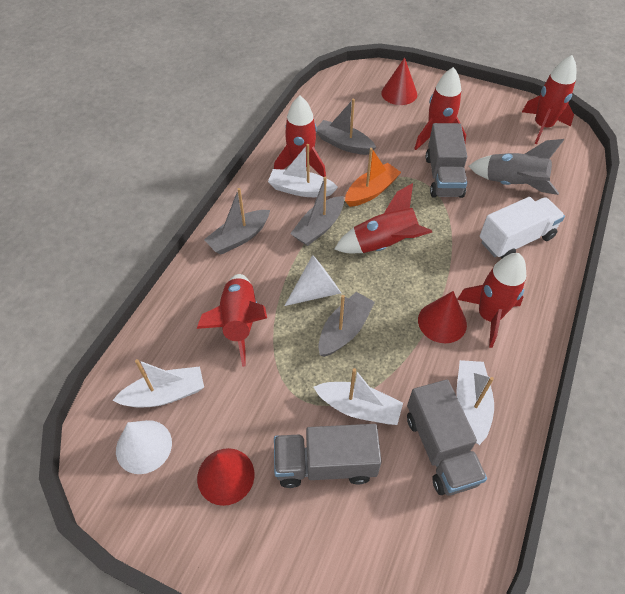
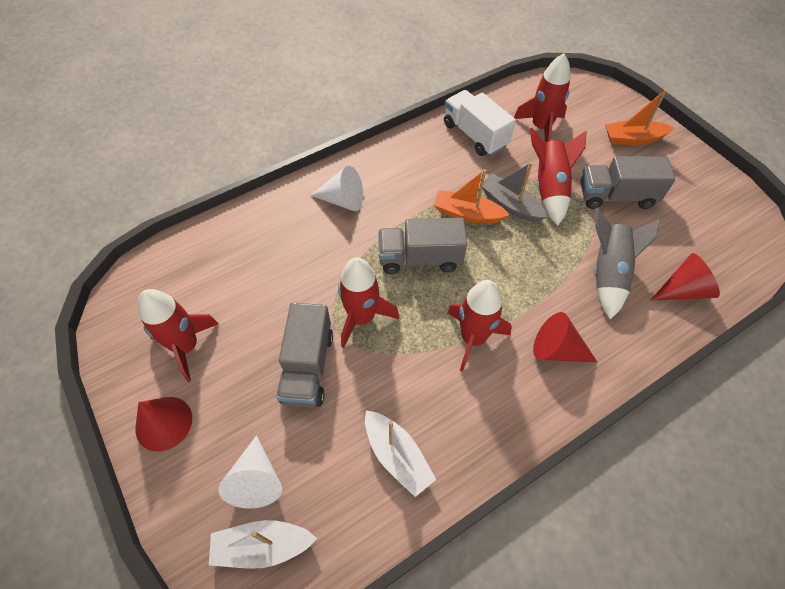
grey boat: [204,188,270,254] [290,176,344,246] [316,99,376,155] [318,292,375,357] = 4 -> [482,162,547,222] = 1
orange boat: [345,148,401,207] = 1 -> [434,169,510,224] [605,89,674,145] = 2
red rocket: [196,274,267,367] [274,96,326,177] [334,183,432,253] [414,67,466,150] [457,253,526,348] [522,55,576,144] = 6 -> [138,289,219,382] [338,257,399,348] [447,280,512,372] [514,53,571,142] [530,128,587,225] = 5
white boat: [112,359,204,407] [268,144,338,197] [314,368,403,425] [457,360,494,445] = 4 -> [209,520,317,569] [365,411,436,497] = 2

